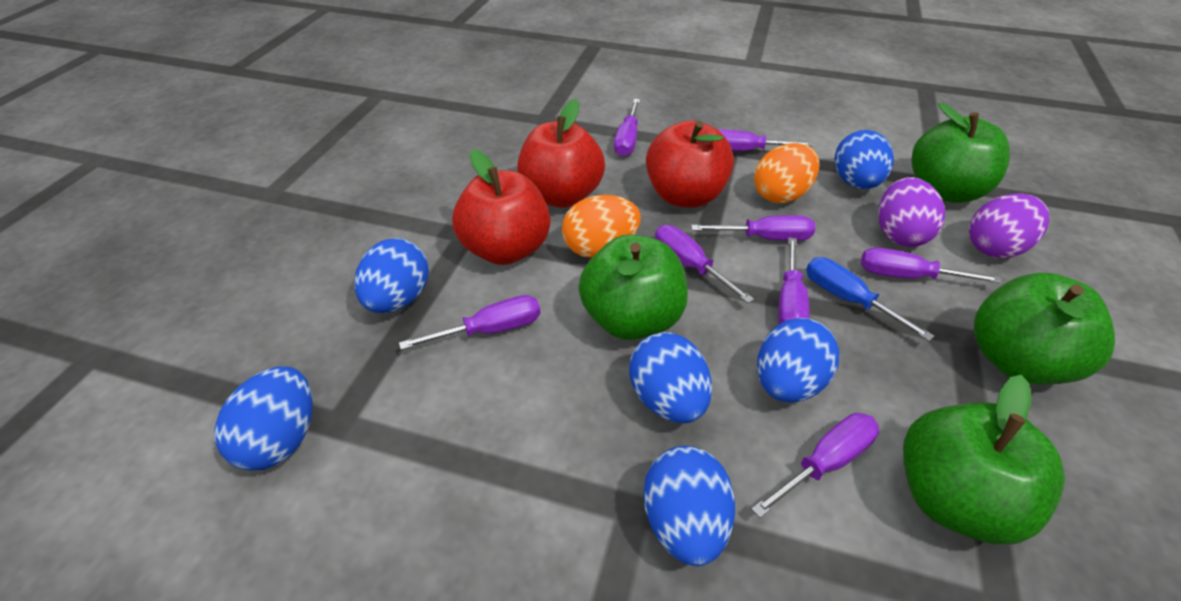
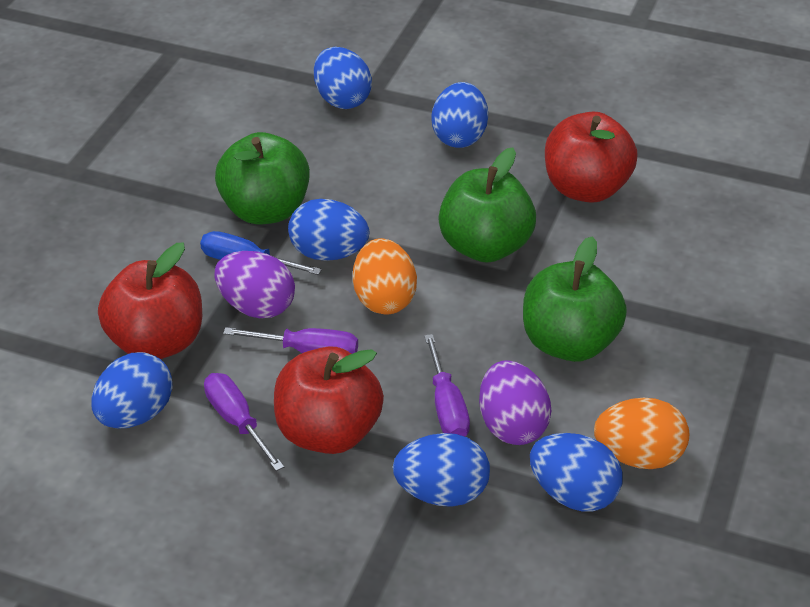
green apple: [578,234,688,340] [903,375,1065,545] [911,102,1010,203] [974,272,1115,385] = 4 -> [215,132,310,224] [438,147,536,263] [523,236,627,362] = 3
purple screwdriver: [399,295,540,350] [614,99,640,157] [655,225,754,303] [691,215,815,241] [719,130,813,151] [752,413,879,518] [778,237,809,324] [861,248,1002,283] = 8 -> [204,373,284,471] [223,327,358,354] [424,334,470,437] = 3

